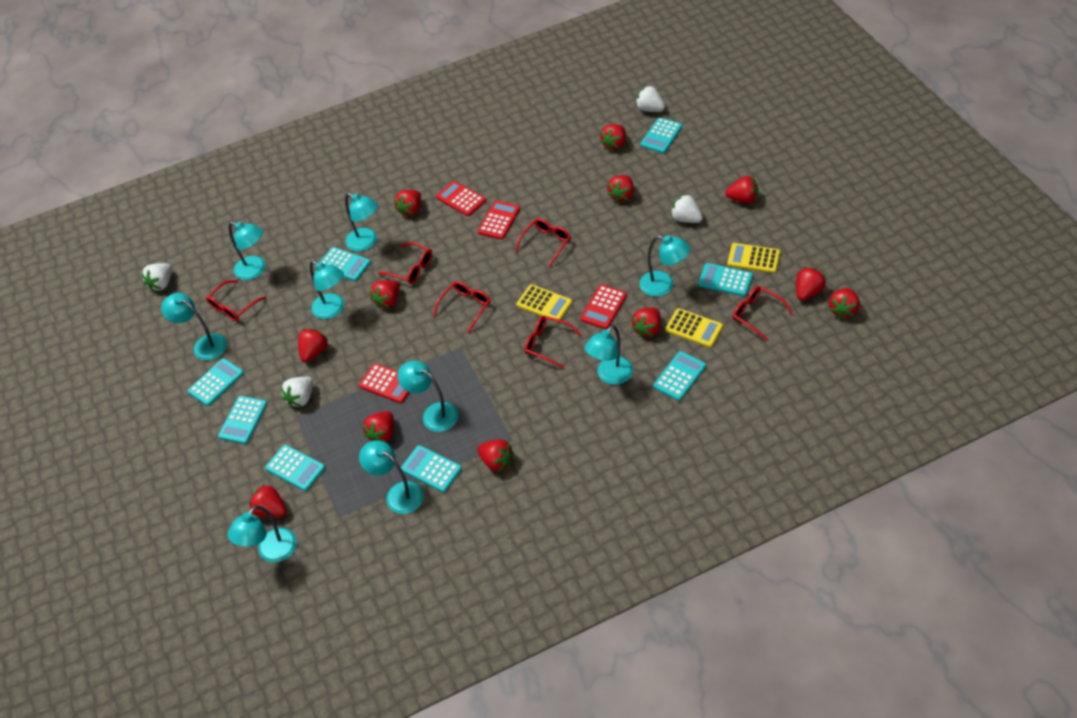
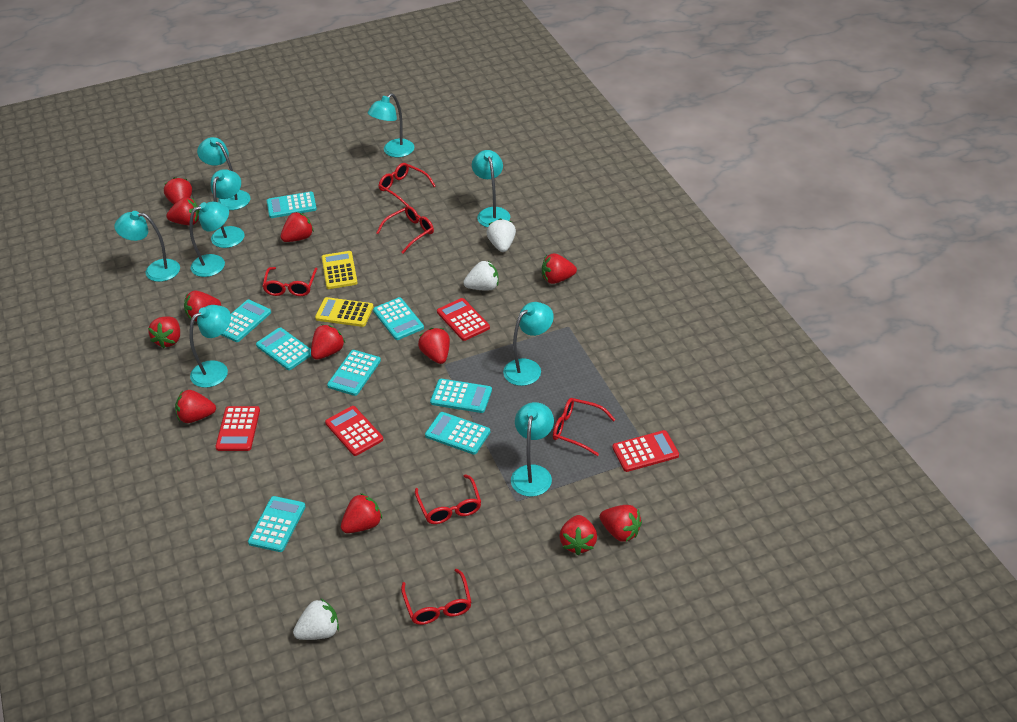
white strawberry: [141,263,172,291] [280,377,313,407] [636,86,665,112] [671,194,703,223] = 4 -> [293,598,339,640] [463,261,498,291] [486,219,516,252] = 3
yellow calculator: [516,284,572,322] [665,308,723,348] [727,243,780,273] = 3 -> [315,297,374,327] [322,251,358,289] = 2

